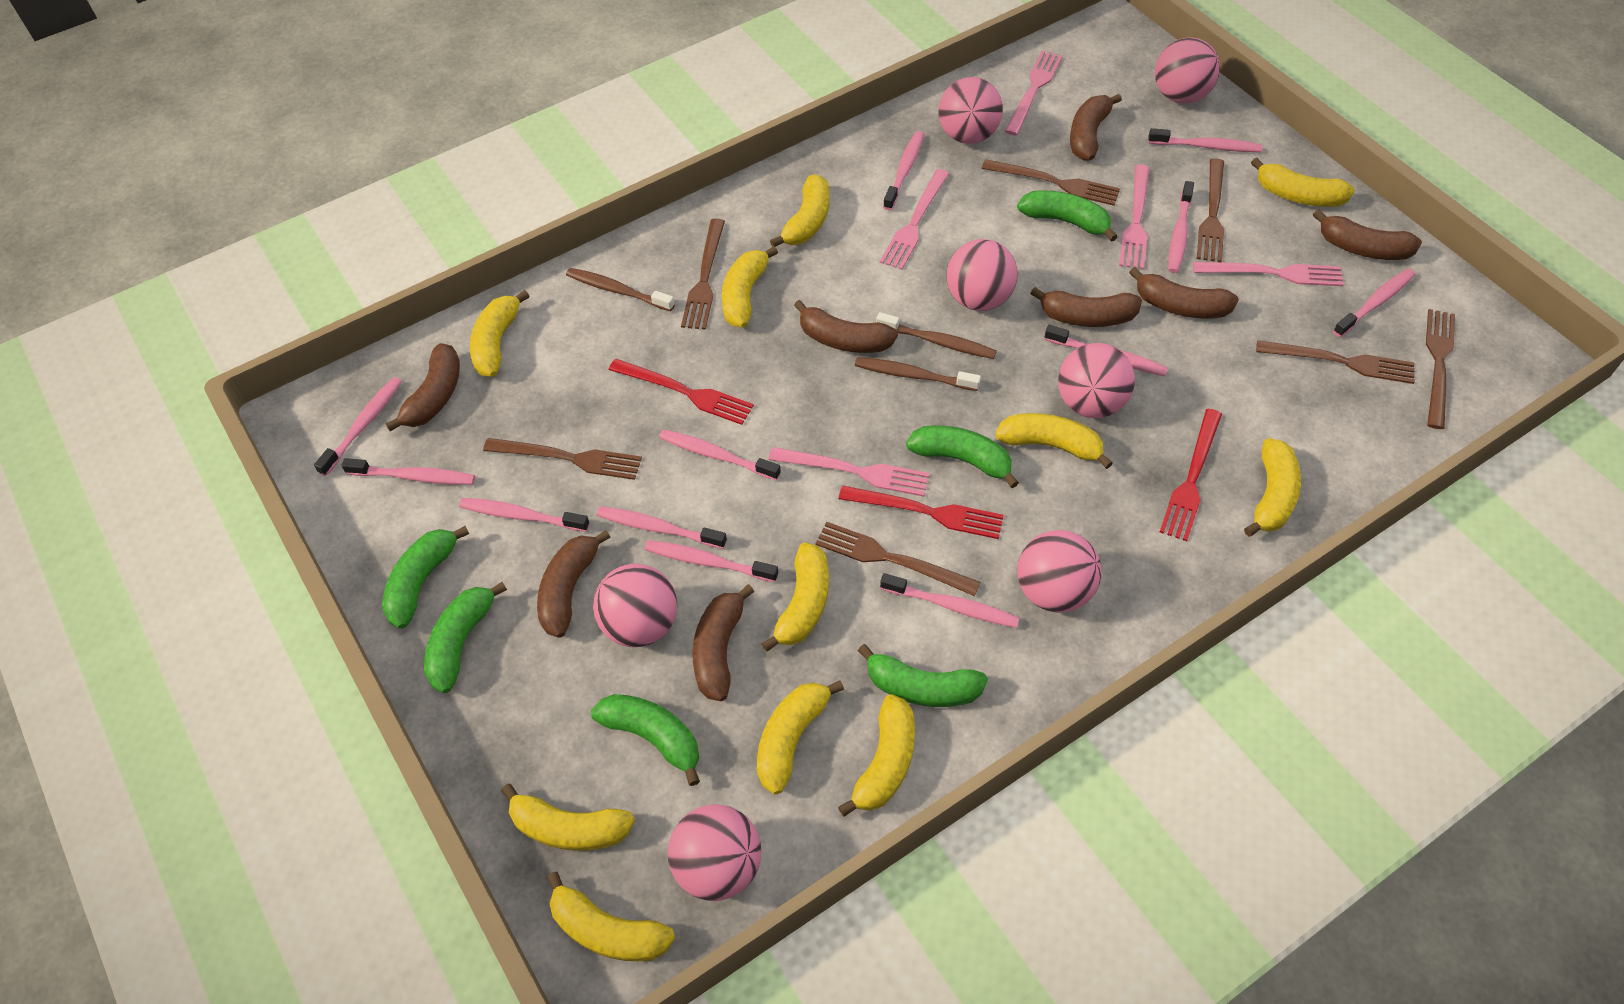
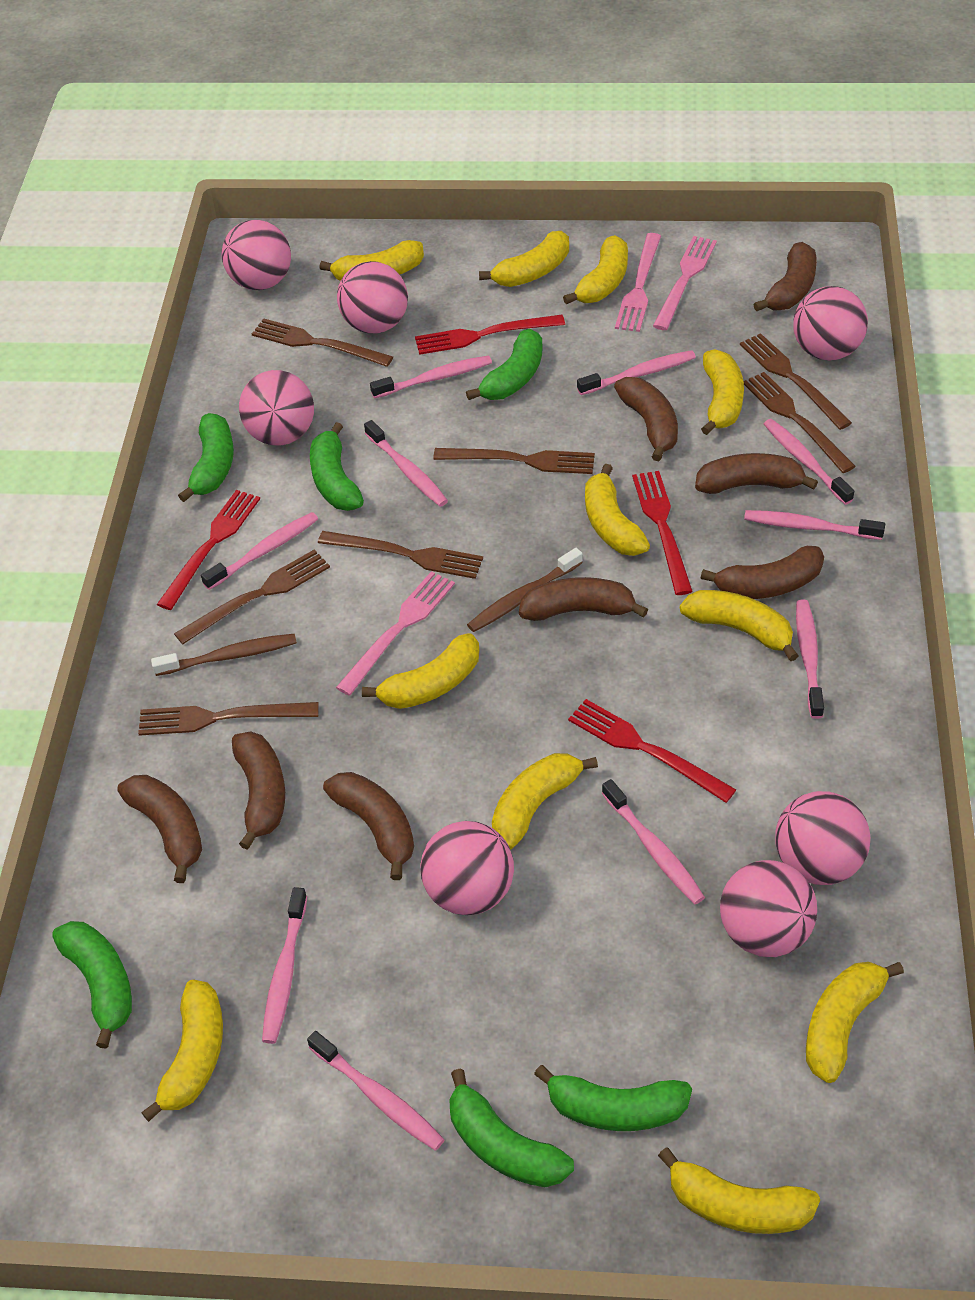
brown toothbrush: [566,268,675,311] [855,357,981,391] [876,312,997,359] = 3 -> [151,634,297,676] [467,548,583,632] = 2
pink fork: [768,447,930,497] [880,169,949,270] [1005,51,1063,136] [1119,165,1149,269] [1193,262,1344,286] = 5 -> [336,571,455,696] [615,233,661,332] [653,236,717,330] = 3
pink toothbrush: [314,377,402,476] [341,458,475,485] [459,498,589,532] [596,506,727,549] [644,540,778,582] [659,429,781,481] [880,573,1020,628] [883,131,924,210] [1044,325,1168,376] [1148,128,1262,152] [1168,181,1194,273] [1333,268,1415,337] = 12 -> [201,512,318,590] [262,887,307,1044] [307,1031,445,1151] [364,420,448,507] [370,355,492,399] [577,350,696,395] [602,779,705,904] [744,510,885,540] [764,419,854,505] [796,600,824,719] = 10
red fork: [609,359,754,425] [839,486,1004,539] [1160,409,1222,541] = 3 -> [157,490,260,610] [415,315,565,355] [568,699,736,803] [632,471,693,595] = 4

